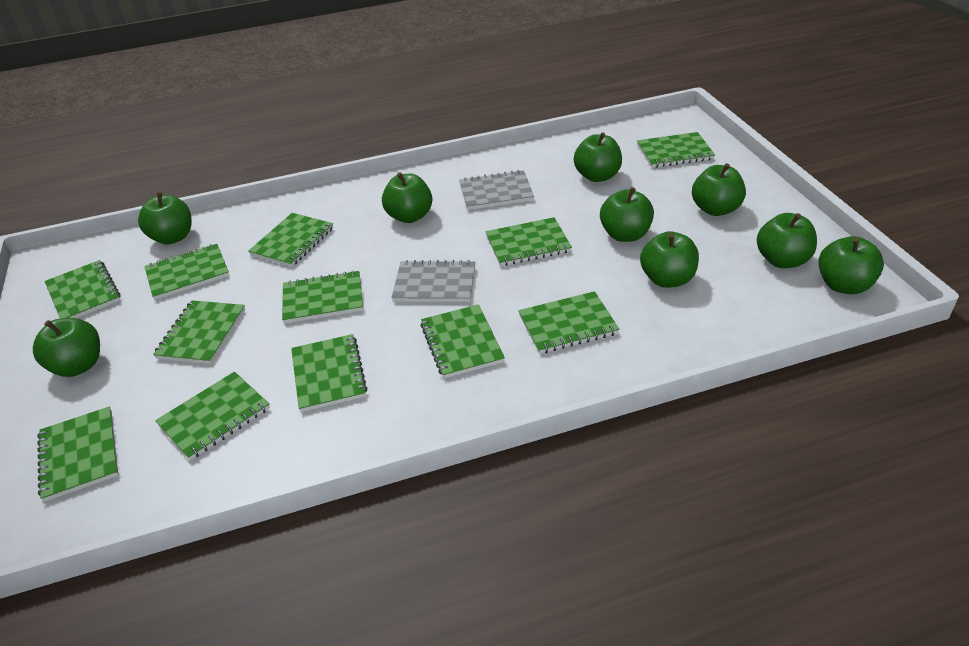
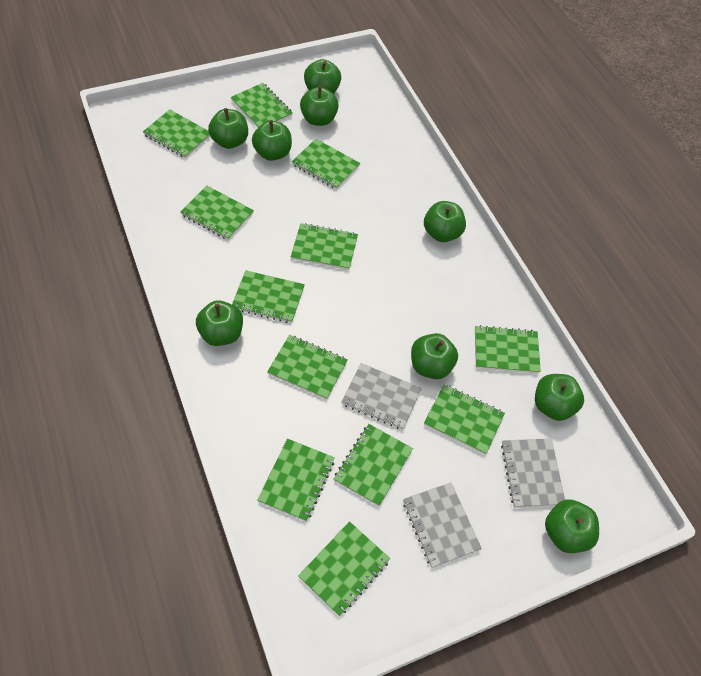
grey notebook: [391,260,475,302] [459,170,534,210] = 2 -> [341,363,422,430] [403,483,482,568] [501,439,565,508] = 3

